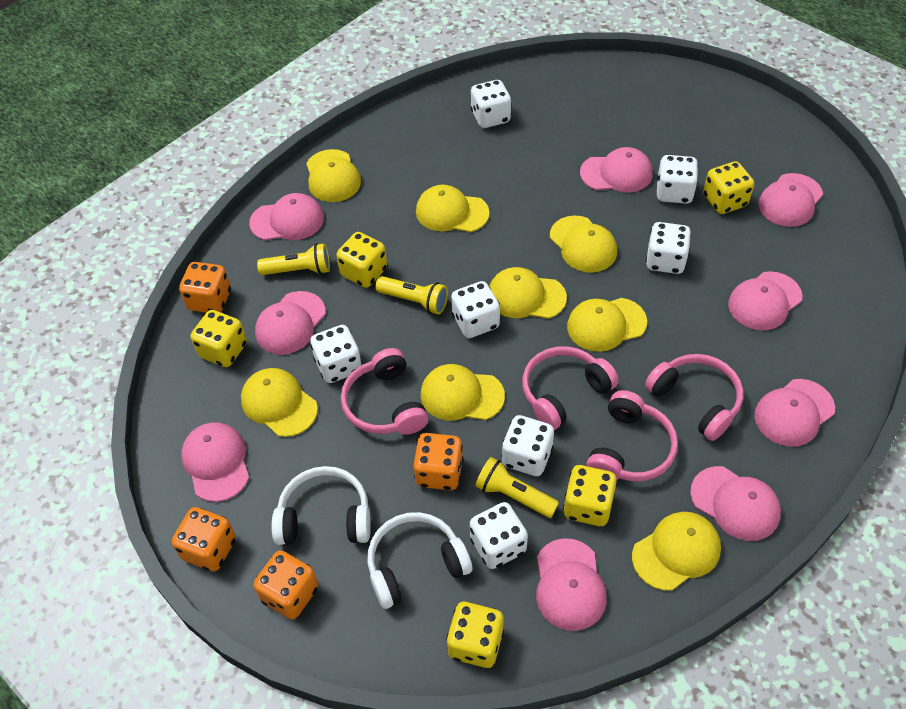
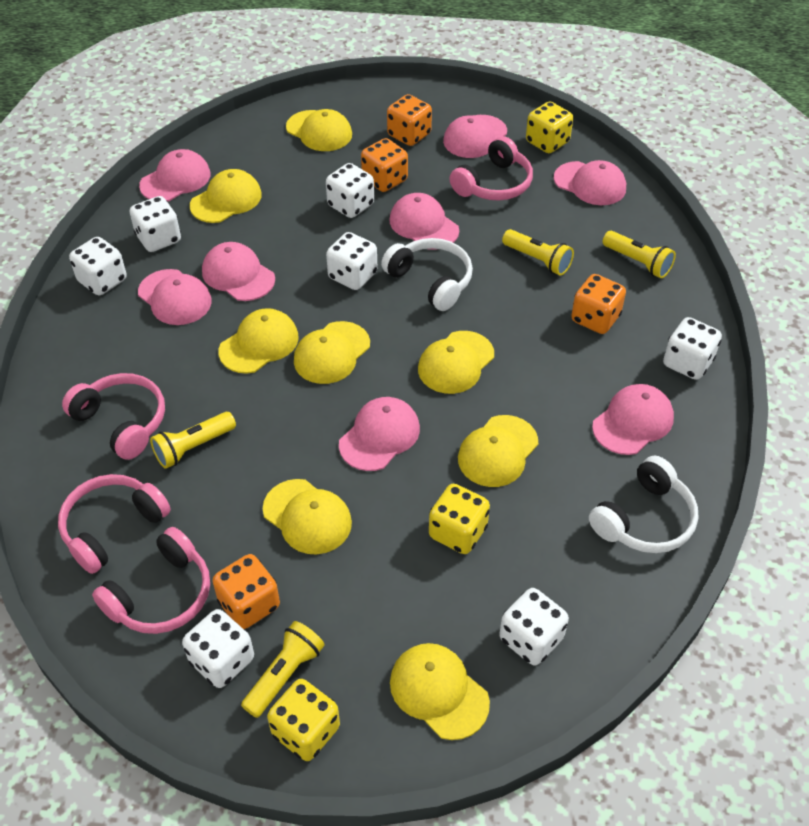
pink cap: [181,422,249,502] [249,193,324,240] [255,291,326,355] [536,538,607,631] [580,147,653,193] [690,466,781,541] [728,271,802,330] [754,379,835,447] [758,173,823,227] = 9 -> [138,269,212,325] [139,149,210,201] [202,242,275,301] [339,397,420,471] [390,193,459,250] [443,115,507,158] [554,160,626,205] [592,384,674,455] = 8
yellow dice: [191,310,247,367] [336,232,387,288] [446,602,504,668] [563,465,617,526] [703,161,754,214] = 5 -> [267,679,340,761] [429,484,490,554] [526,101,573,153] = 3
yellow flashlight: [257,243,330,275] [375,276,448,314] [475,457,559,518] = 3 -> [150,412,236,469] [241,621,325,718] [502,229,574,276] [603,231,676,278] = 4

